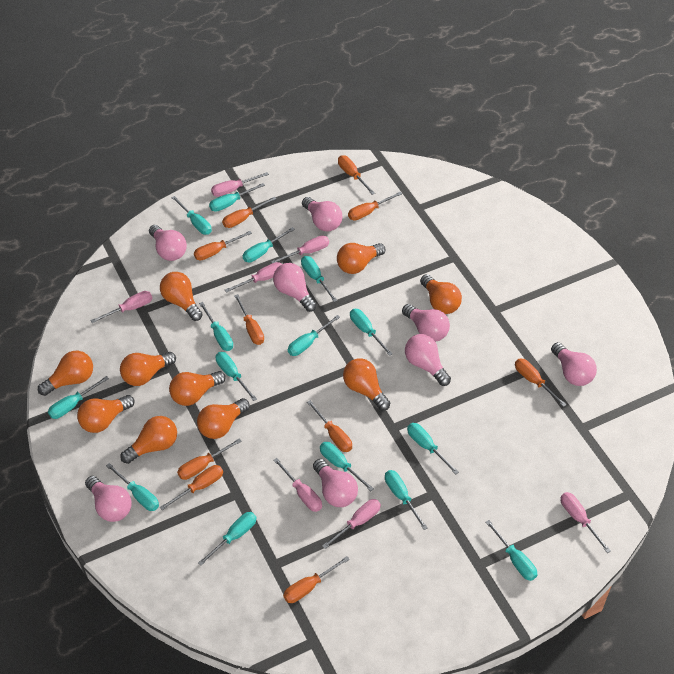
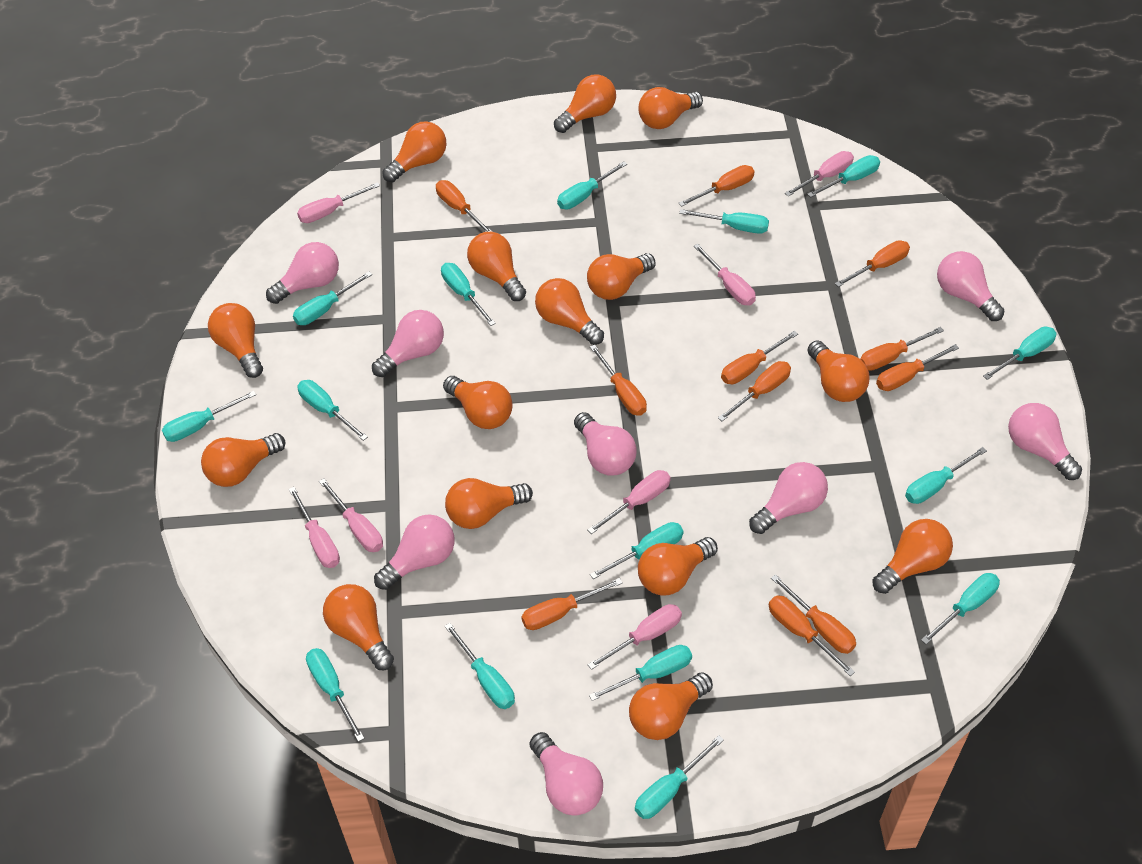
orange light bulb: [38,351,93,396] [77,395,135,433] [120,352,176,386] [120,416,177,464] [160,272,203,321] [169,371,226,406] [197,398,250,439] [337,243,385,274] [343,358,390,411] [420,274,462,314] = 10 -> [201,433,286,487] [208,303,263,378] [323,584,394,670] [382,121,447,183] [443,376,513,429] [445,478,533,529] [467,232,526,301] [535,278,604,345] [554,74,616,133] [587,253,656,300] [629,672,713,740] [638,87,703,129] [638,537,718,596] [808,340,870,402] [872,519,953,594] = 15
orange screwdriver: [160,465,223,510] [177,438,242,480] [194,231,252,260] [222,197,276,228] [234,294,264,345] [283,556,350,603] [307,400,352,452] [338,155,375,195] [348,192,402,220] [515,359,567,407] = 10 -> [436,180,492,232] [521,578,623,630] [590,345,647,416] [678,165,755,207] [718,361,791,421] [721,331,798,384] [769,595,855,676] [771,574,856,654] [835,240,910,287] [860,327,944,371] [876,344,959,391] = 11

